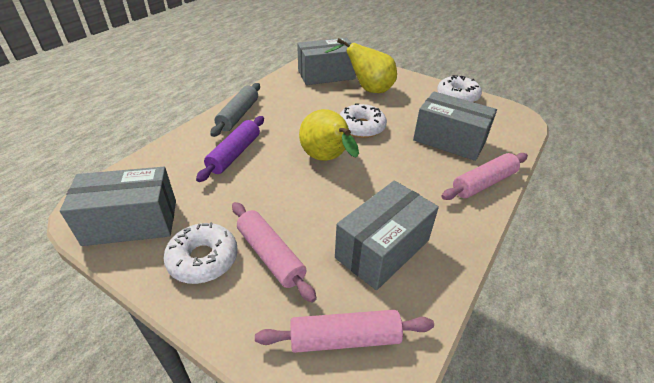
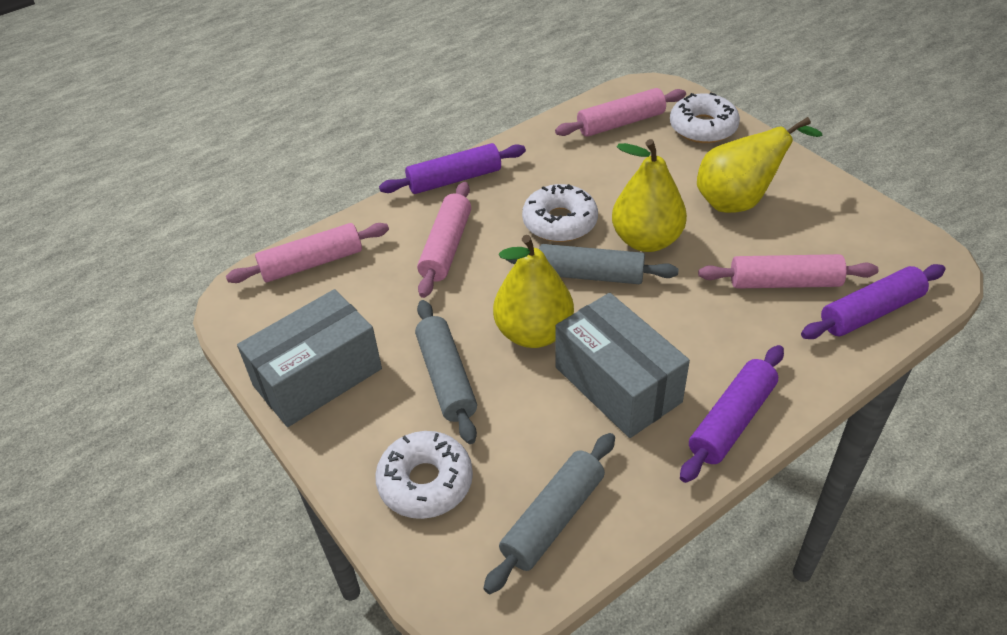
grey box: [60,167,176,246] [297,38,356,85] [335,180,439,290] [413,91,497,161] = 4 -> [237,289,382,427] [556,293,690,438] = 2
grey rolling pin: [210,83,260,137] = 1 -> [415,300,477,444] [483,433,615,594] [505,244,679,284] = 3
pink rolling pin: [232,202,317,303] [255,310,434,353] [441,153,528,200] = 3 -> [226,223,389,283] [417,182,471,298] [555,88,686,137] [698,254,879,289] = 4
purple rolling pin: [196,116,264,182] = 1 -> [379,143,526,194] [680,345,784,483] [801,264,945,339] = 3
yellow pear: [299,109,359,161] [325,38,397,93] = 2 -> [493,235,574,348] [612,139,687,252] [697,117,822,213] = 3

